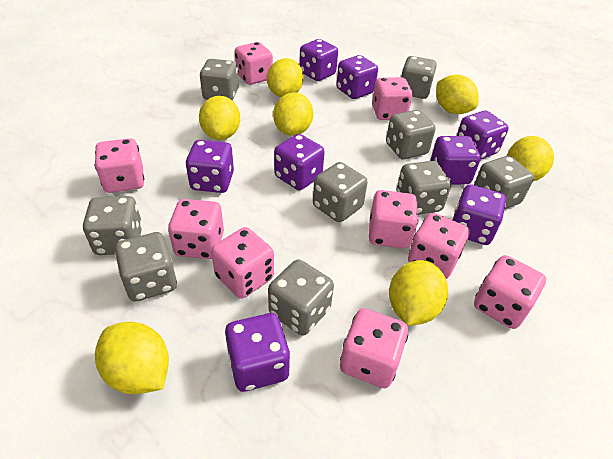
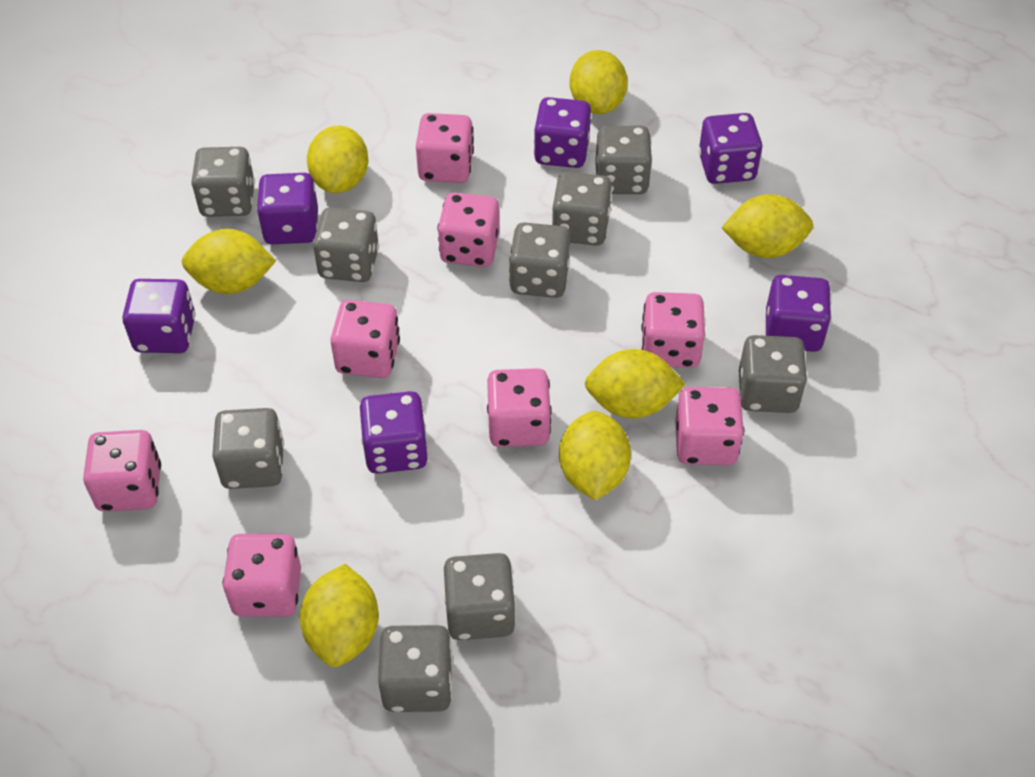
pink dice: [95,138,144,193] [168,199,224,259] [211,227,274,299] [235,42,273,85] [340,308,408,388] [369,190,418,248] [372,77,413,120] [408,213,470,279] [474,255,546,329] = 9 -> [83,430,161,512] [223,534,301,617] [330,300,400,378] [416,113,474,183] [437,193,499,267] [487,368,552,447] [641,292,705,368] [675,387,744,465] = 8
purple dice: [186,140,234,193] [225,313,290,392] [274,134,325,190] [299,39,338,81] [336,55,378,99] [430,136,481,184] [453,184,506,245] [457,110,509,160] = 8 -> [122,279,196,353] [257,173,318,244] [360,391,428,474] [534,97,591,168] [698,113,762,184] [766,275,831,352] = 6

